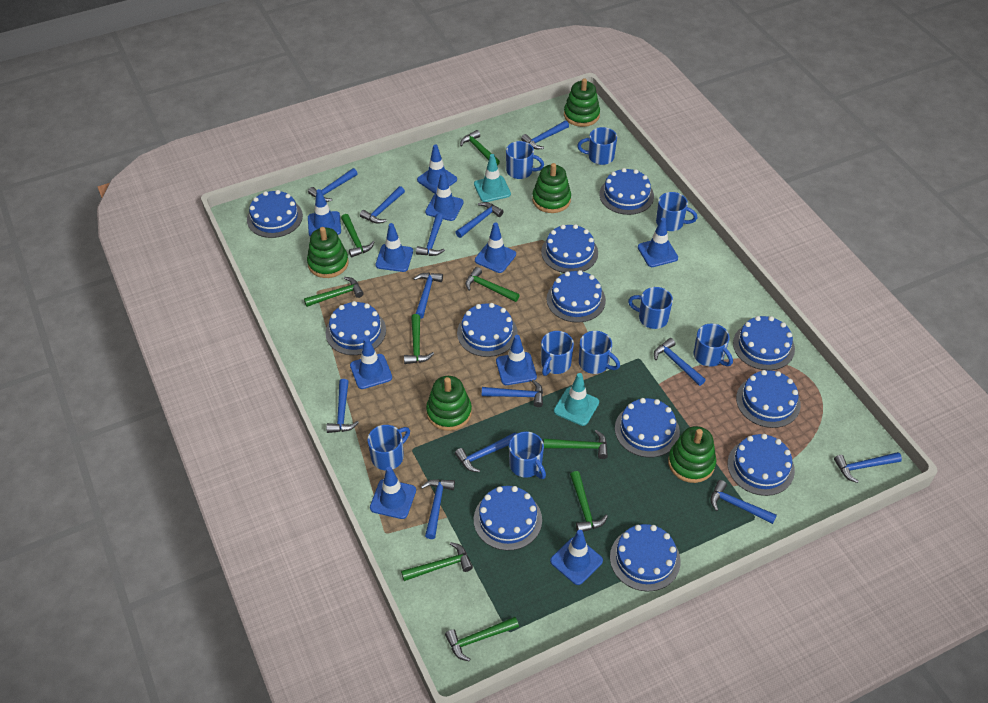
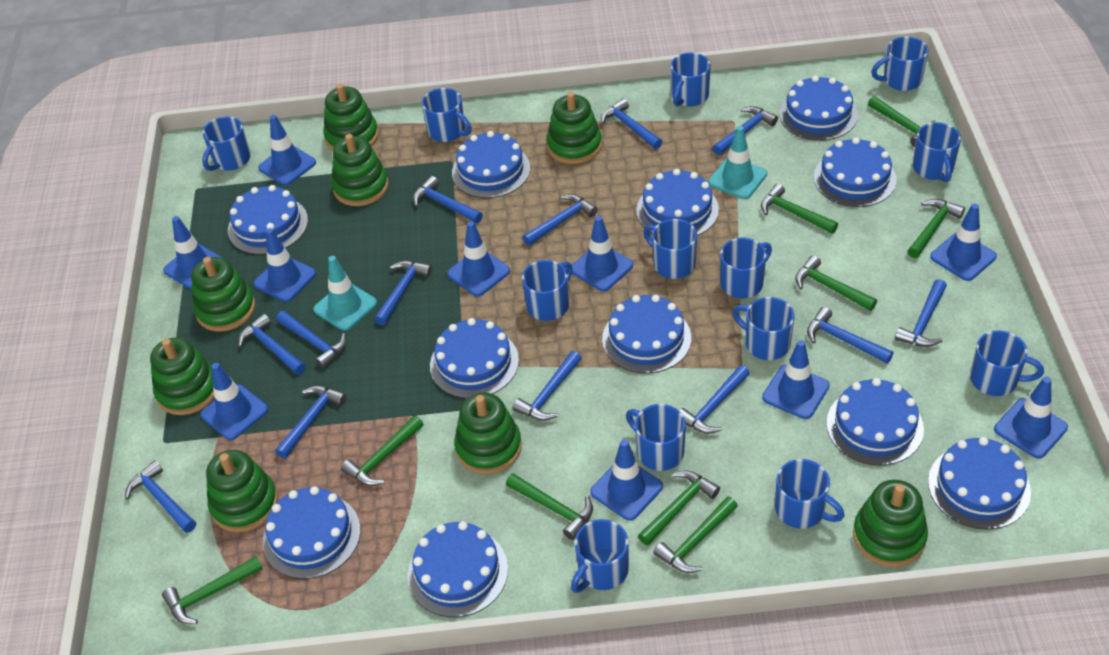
blue cake: [247,190,303,238] [326,301,386,355] [457,303,518,357] [474,486,542,551] [541,224,598,273] [547,270,606,323] [599,168,654,215] [610,524,681,592] [615,398,680,458] [728,434,795,496] [733,316,795,370] [736,370,801,428] = 12 -> [228,185,308,255] [263,486,360,579] [408,521,508,617] [430,318,519,398] [452,131,530,198] [602,295,691,374] [636,169,719,236] [779,76,858,141] [814,137,897,207] [826,378,924,465] [928,437,1031,530] = 11
blue mug: [367,425,410,470] [506,141,544,179] [509,431,546,479] [541,331,574,376] [577,127,617,165] [579,331,620,374] [628,287,673,329] [656,192,698,231] [694,323,733,367] = 9 -> [202,116,251,171] [422,88,472,142] [522,260,573,321] [571,519,629,593] [626,404,686,471] [643,219,697,279] [670,52,711,107] [720,238,772,299] [733,297,795,360] [775,459,845,528] [871,36,928,91] [913,122,961,182] [970,330,1044,396] = 13
green stacking toy: [307,227,349,278] [426,376,472,431] [532,163,571,213] [564,78,600,127] [668,426,716,483] = 5 -> [150,337,215,415] [191,257,255,332] [206,450,278,532] [323,84,379,151] [331,134,389,206] [454,393,522,474] [547,92,602,164] [853,480,928,567] = 8

